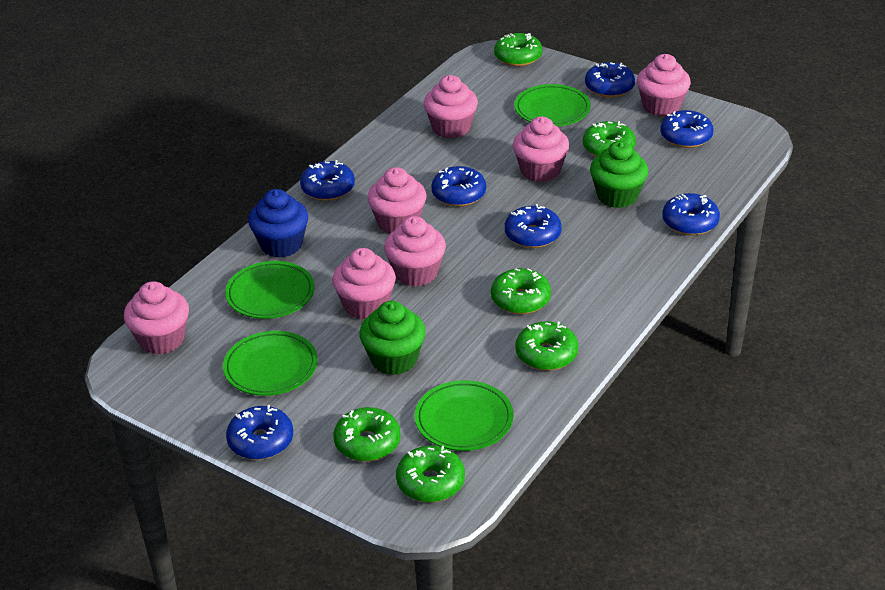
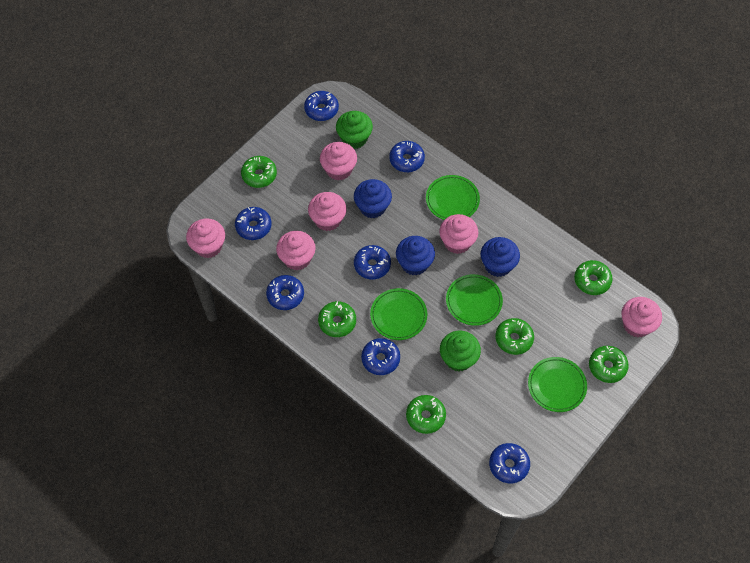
blue cupcake: [248,189,308,258] = 1 -> [354,179,392,218] [396,236,435,276] [481,237,520,277] = 3
pink cupcake: [124,281,189,354] [332,248,396,320] [367,167,427,234] [384,216,446,287] [424,75,478,139] [513,116,570,182] [637,54,691,117] = 7 -> [186,218,225,258] [276,231,316,270] [308,192,346,231] [320,142,357,180] [439,214,478,254] [621,297,662,337] = 6

